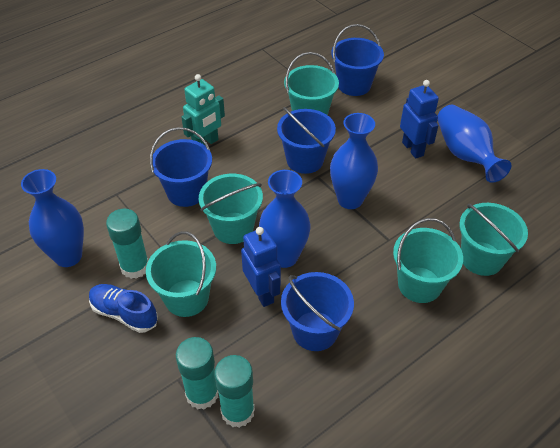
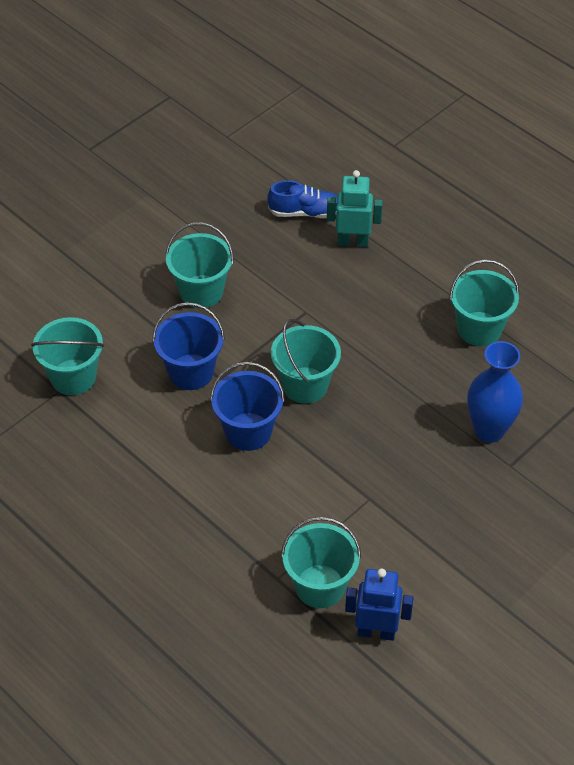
blue bucket: [150,127,212,207] [277,107,336,174] [281,272,354,351] [331,24,384,96] = 4 -> [152,302,225,390] [210,362,285,451] = 2
blue robot: [241,227,281,307] [400,80,439,159] = 2 -> [345,569,414,641] = 1
blue vase: [21,169,84,267] [259,170,311,268] [330,113,378,209] [438,105,511,183] = 4 -> [467,341,523,443] = 1
turquoise glue stick: [106,209,148,279] [176,337,218,410] [214,355,255,428] = 3 -> none = 0

